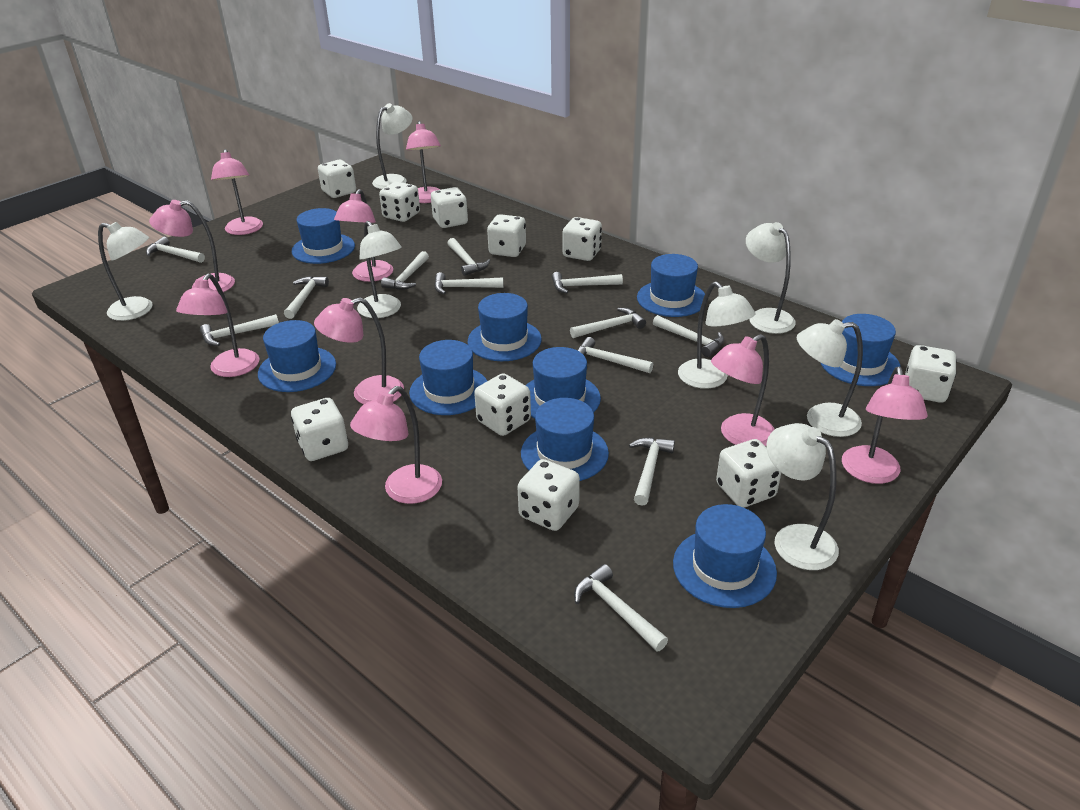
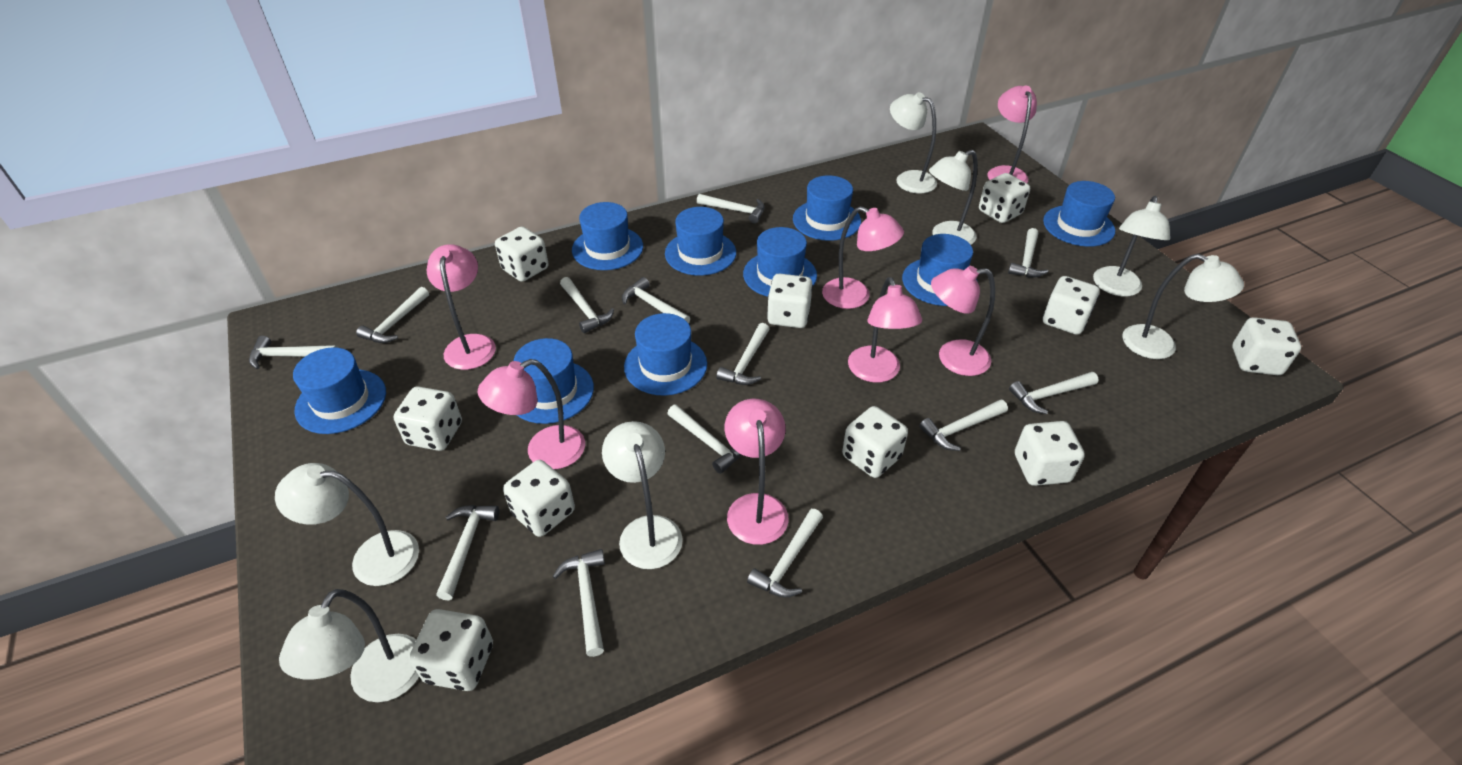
pink lamp: [149,200,235,292] [176,274,259,377] [211,149,263,235] [314,298,404,404] [334,189,393,282] [350,386,442,504] [406,121,441,203] [711,334,775,446] [842,366,928,484] = 9 -> [426,244,496,370] [478,359,585,469] [725,399,789,545] [822,206,904,309] [848,277,922,383] [931,266,995,376] [988,86,1037,183] = 7
white hammer: [146,237,205,263] [200,314,279,346] [284,276,329,319] [381,251,429,290] [434,272,504,294] [447,238,490,276] [552,272,623,293] [570,308,646,338] [574,564,668,651] [577,337,653,373] [629,437,675,506] [653,315,724,357] = 12 -> [249,336,338,369] [356,287,429,343] [436,505,499,600] [552,549,605,657] [560,277,614,333] [622,277,690,324] [667,405,742,474] [697,194,765,223] [716,323,769,385] [747,509,823,598] [919,399,1008,451] [1008,228,1048,277] [1009,372,1098,414] = 13

